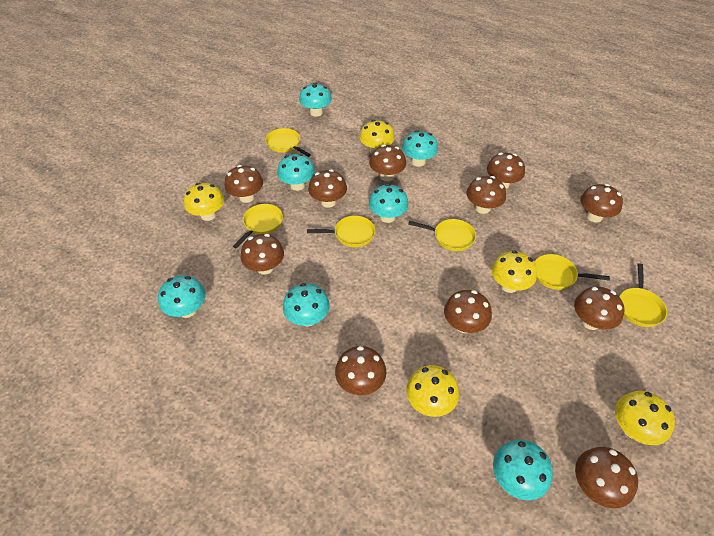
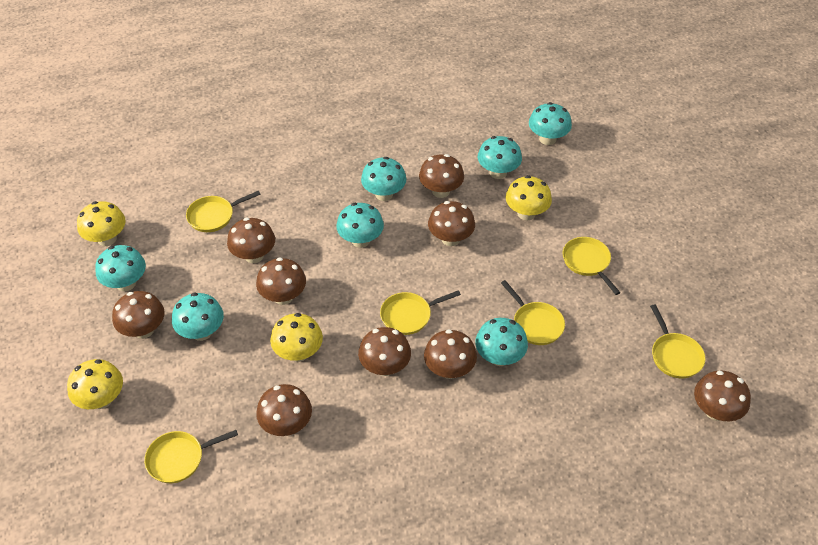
brown mushroom: [225,165,263,203] [241,234,284,275] [308,169,347,208] [335,346,386,395] [369,145,406,181] [444,290,492,333] [466,176,506,214] [487,153,525,189] [574,287,625,330] [575,447,638,508] [580,184,623,223] = 11 -> [112,291,165,339] [227,218,275,263] [256,257,306,305] [256,384,312,436] [358,327,411,376] [419,154,464,198] [424,329,477,379] [428,201,475,246] [694,370,751,421] = 9
yellow mushroom: [184,183,224,221] [359,120,395,154] [406,365,459,417] [492,250,537,293] [615,391,675,445] = 5 -> [67,359,123,409] [77,201,126,246] [270,313,323,362] [505,175,552,220] = 4

